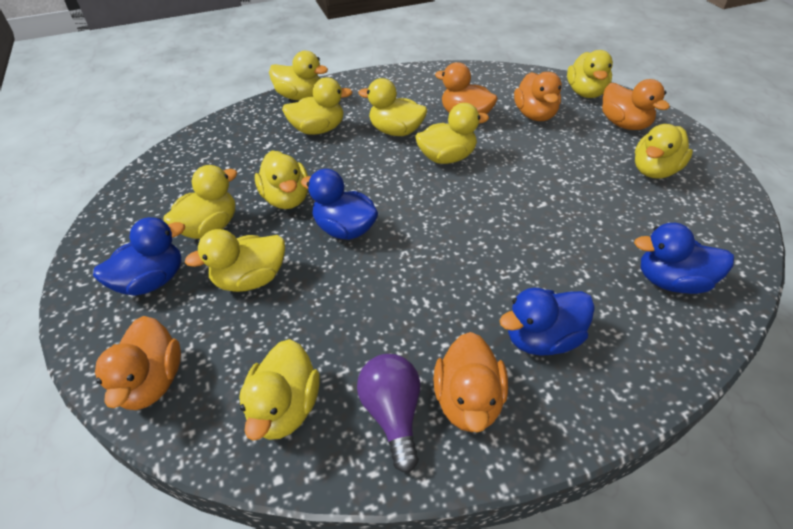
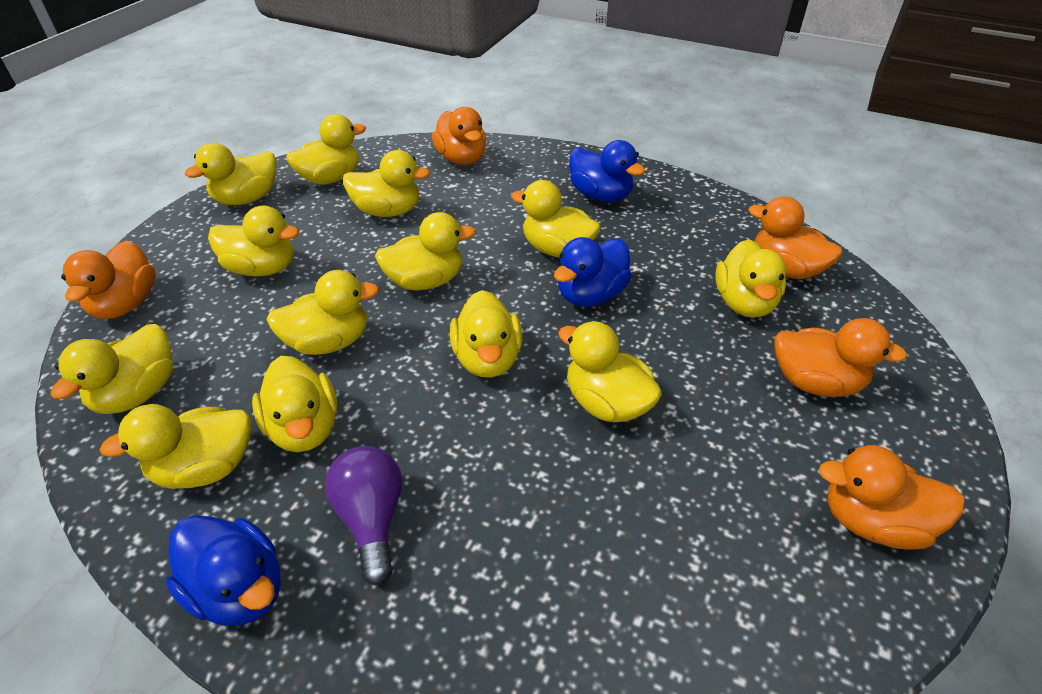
blue duck: [93,217,185,296] [301,169,378,240] [499,288,595,356] [634,223,734,294] = 4 -> [166,515,281,626] [554,237,632,307] [569,140,645,202] = 3
yellow duck: [163,165,237,239] [184,229,285,292] [239,339,320,441] [255,151,308,209] [269,51,328,101] [282,77,353,135] [358,78,427,136] [415,103,489,164] [567,50,613,98] [635,124,693,179] = 10 -> [50,324,173,414] [100,404,251,489] [185,143,276,205] [208,205,299,277] [252,356,337,452] [266,270,379,355] [286,114,366,185] [343,150,430,217] [375,212,476,290] [450,290,523,378] [511,180,601,257] [558,321,662,422] [715,239,786,318] = 13

